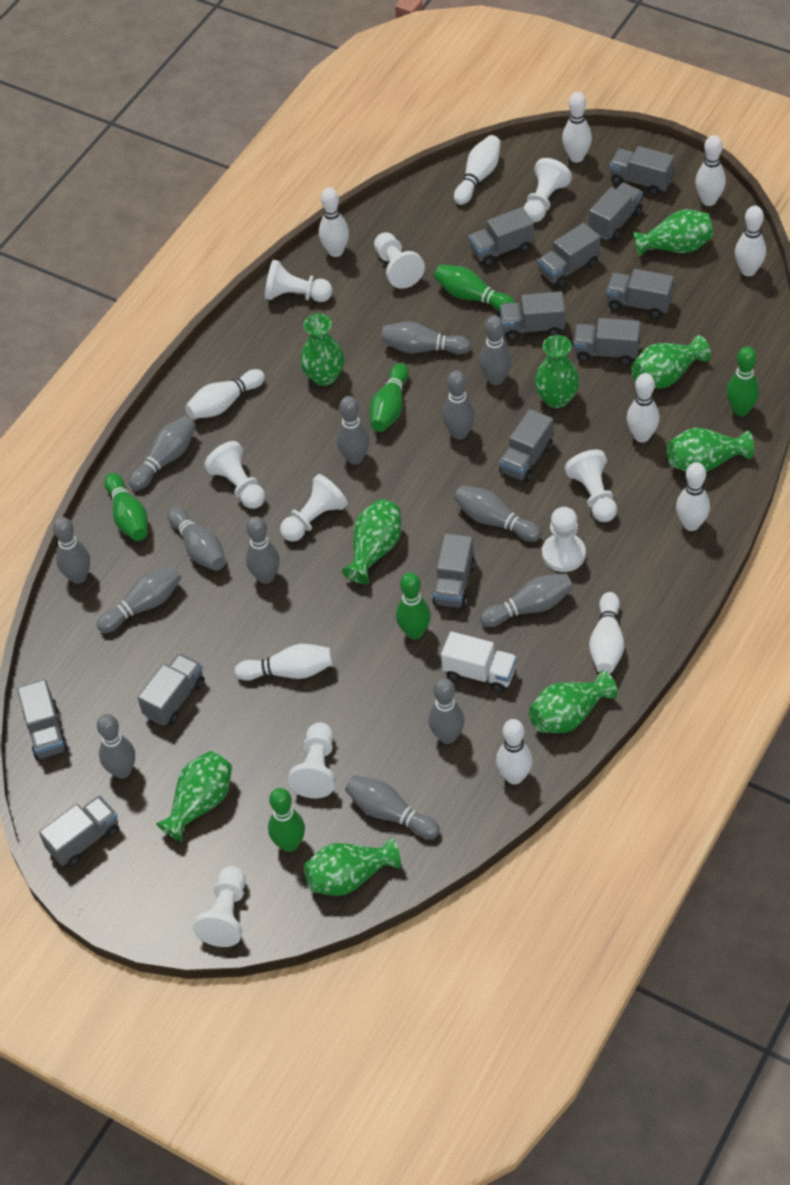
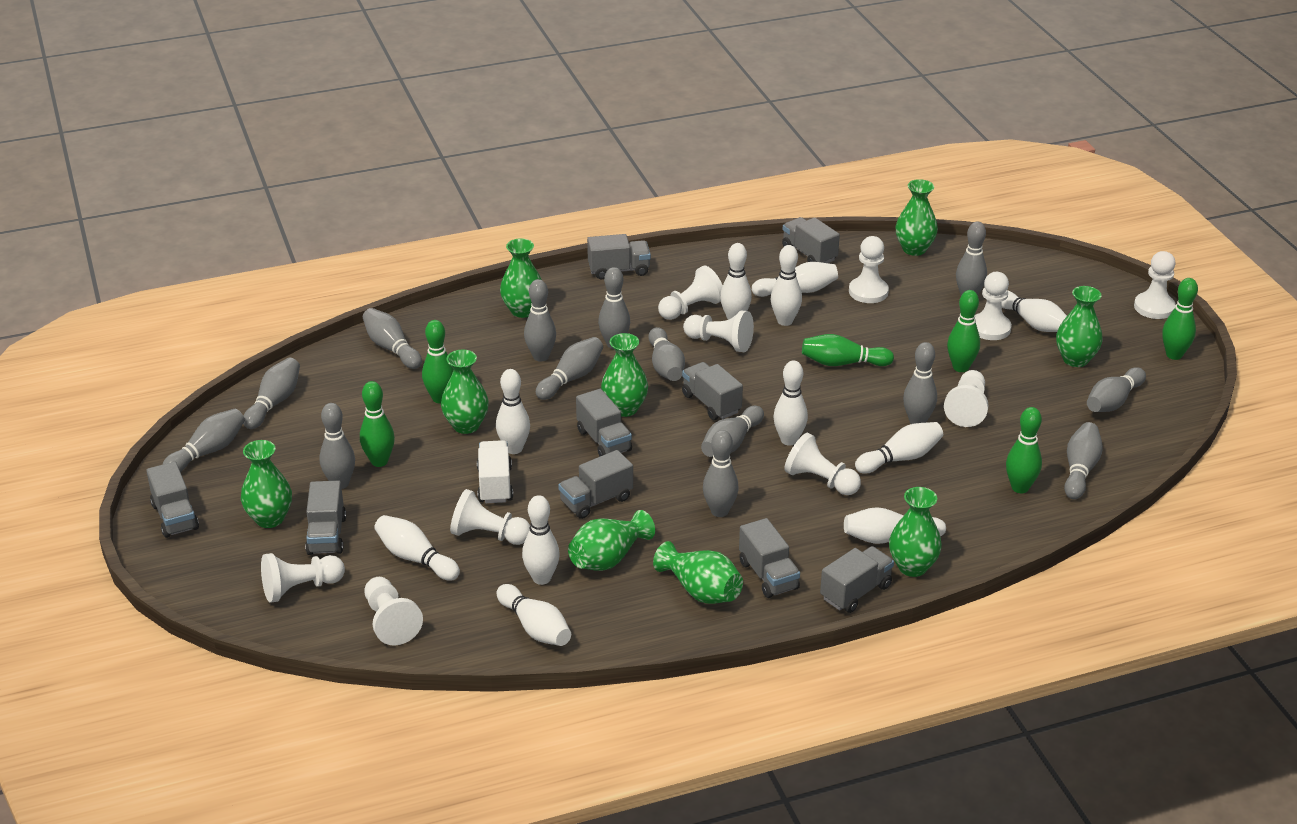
grey truck: [17,680,69,760] [39,795,119,867] [138,653,205,726] [432,533,475,609] [469,207,534,266] [499,409,553,483] [500,291,565,340] [538,223,600,288] [574,318,640,365] [589,183,643,241] [606,269,674,318] [609,146,674,195] = 12 -> [146,462,199,538] [305,481,346,555] [558,450,633,519] [576,389,632,457] [587,234,651,279] [682,362,743,420] [739,518,800,598] [782,217,840,263] [820,546,894,613] = 9
white pawn: [193,866,246,947] [204,441,265,509] [265,260,332,302] [280,474,348,542] [288,722,336,799] [374,232,425,289] [523,158,572,222] [542,507,586,572] [564,450,617,522] = 9 -> [261,553,345,603] [364,577,423,646] [450,489,530,545] [658,265,723,320] [683,311,754,352] [784,433,861,495] [849,236,889,303] [944,370,988,427] [975,272,1012,340] [1134,251,1176,319] = 10

